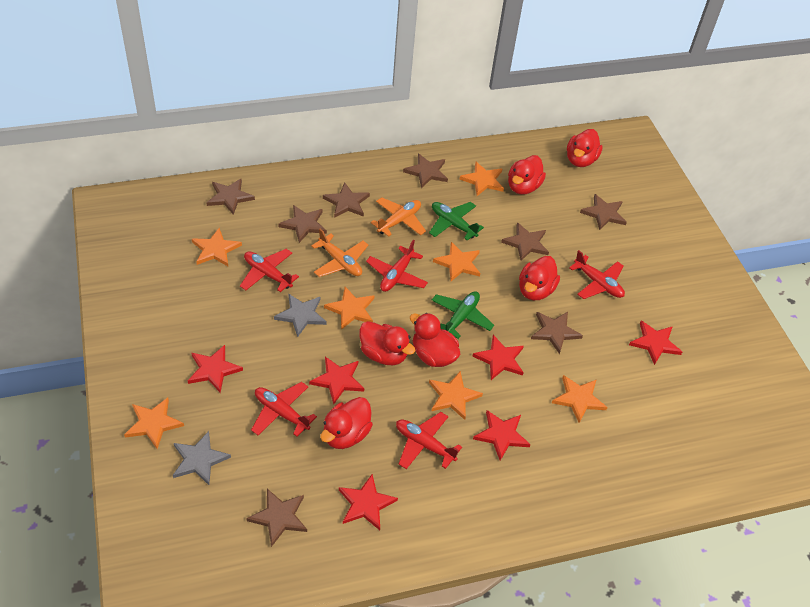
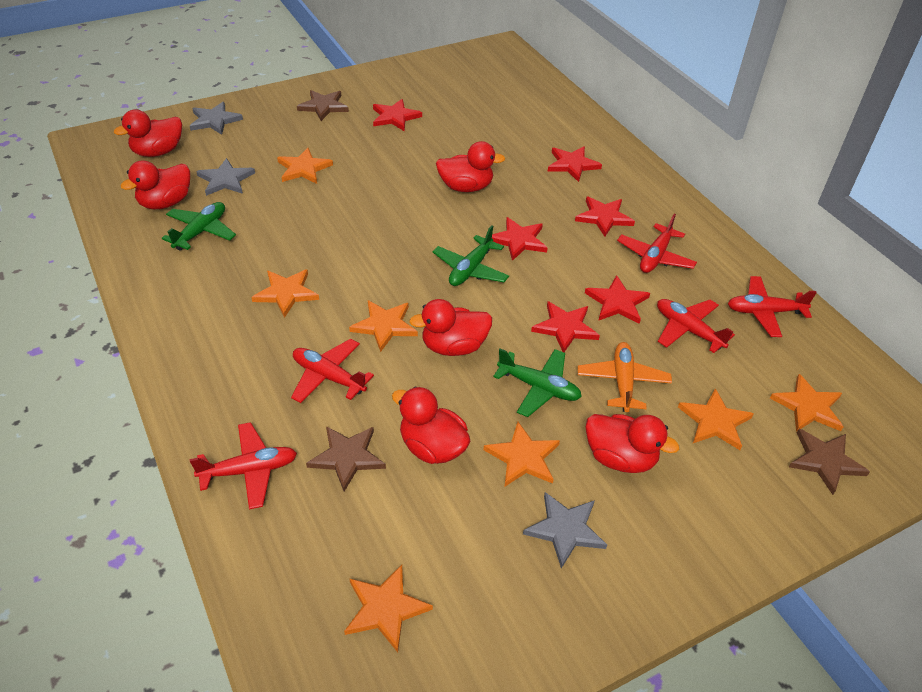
brown star: [206,179,255,215] [246,489,307,547] [278,205,327,243] [323,183,370,218] [403,153,448,188] [501,223,549,261] [531,312,583,354] [580,194,627,230] = 8 -> [297,90,349,121] [306,426,386,492] [789,429,870,495] = 3
green plane: [429,202,484,241] [432,291,494,339] = 2 -> [162,202,236,251] [433,225,509,286] [493,348,582,417] = 3
grey star: [173,431,231,485] [274,294,327,337] = 2 -> [190,102,243,135] [196,158,255,196] [523,492,607,568] = 3
orange plane: [311,228,368,277] [371,197,426,237] = 2 -> [578,342,672,412] = 1

